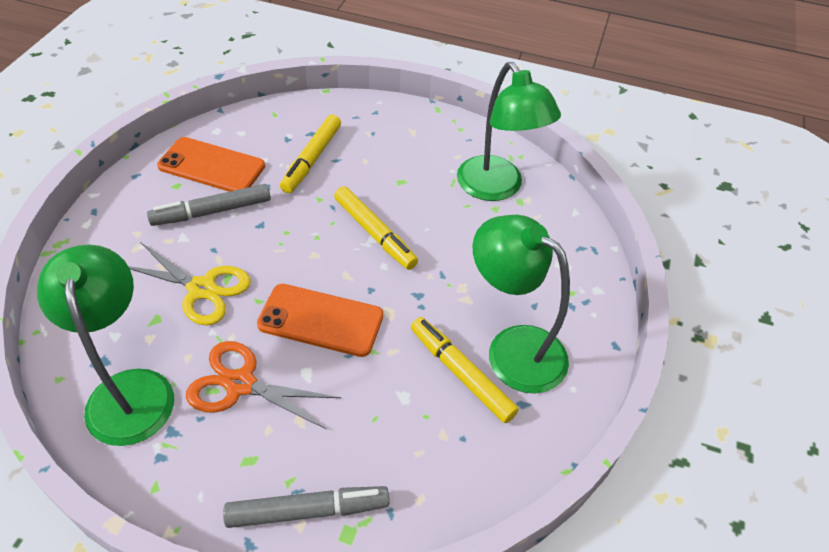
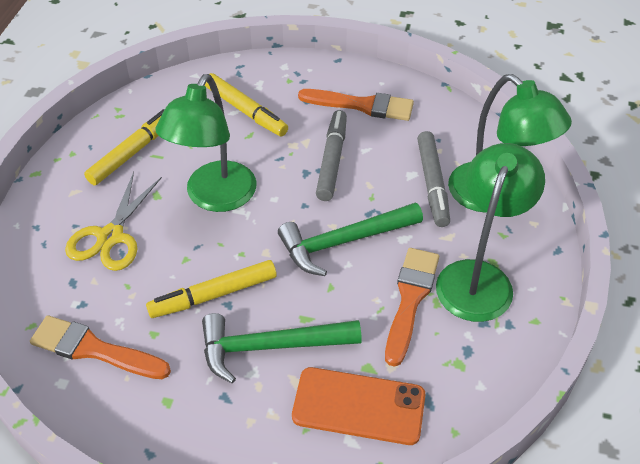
green hammer: none = 0 -> [202,313,362,383] [278,202,423,276] = 2
orange brush: none = 0 -> [30,315,171,379] [298,89,414,121] [385,248,439,367] = 3
orange phone: [157,137,265,192] [257,284,383,357] = 2 -> [292,367,425,445] = 1
orange scissors: [186,341,341,429] = 1 -> none = 0

